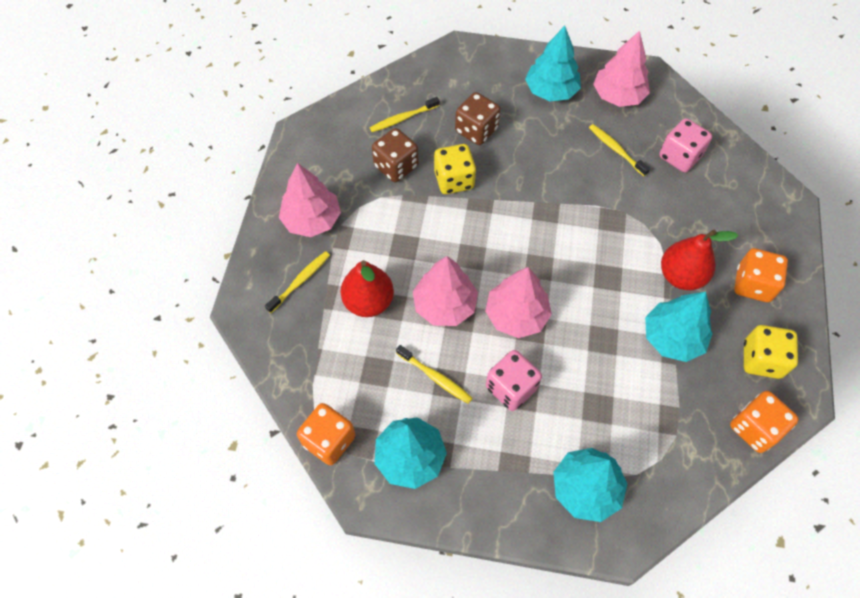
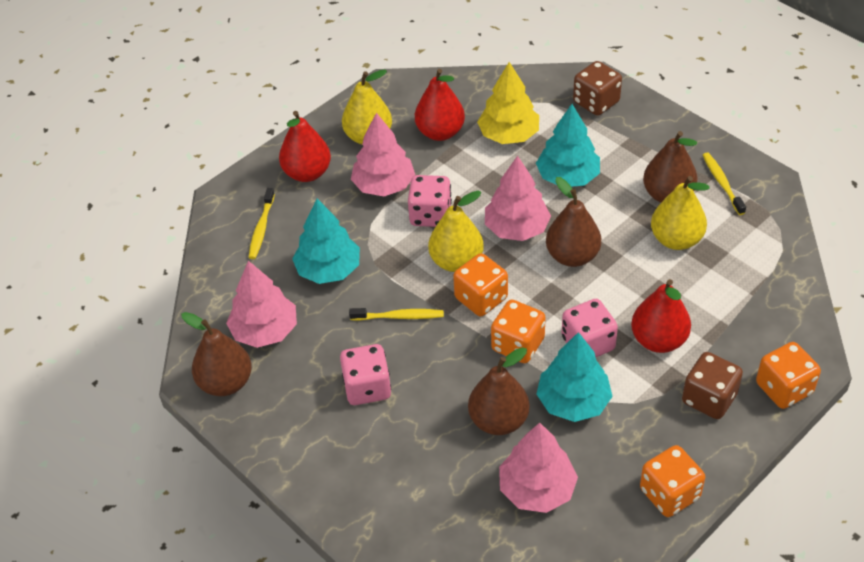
brown pear: none = 0 -> [181,312,252,396] [468,347,529,435] [546,177,601,267] [643,131,698,203] = 4
orange dice: [297,403,356,465] [730,391,799,453] [734,248,788,302] = 3 -> [453,253,508,316] [491,300,546,363] [640,445,705,517] [756,342,821,409] = 4
pink dice: [486,350,542,411] [659,118,712,172] = 2 -> [340,344,391,405] [408,175,452,227] [561,299,618,357] = 3
red pear: [341,260,394,317] [661,230,738,290] = 2 -> [279,111,331,182] [415,69,465,141] [631,279,691,353] = 3
turquoise tree: [375,417,447,489] [525,26,581,101] [553,448,628,522] [645,292,713,362] = 4 -> [292,199,360,284] [536,104,600,187] [536,332,613,422] = 3
yellow dice: [434,144,476,194] [744,325,798,379] = 2 -> none = 0
yellow pear: none = 0 -> [342,69,392,145] [428,191,484,272] [651,176,710,250] = 3
yellow toothbrush: [265,251,330,313] [370,97,440,132] [396,345,473,404] [589,124,650,176] = 4 -> [248,188,275,259] [349,308,444,321] [703,153,746,215] = 3
yellow tree: none = 0 -> [477,62,539,144] = 1

